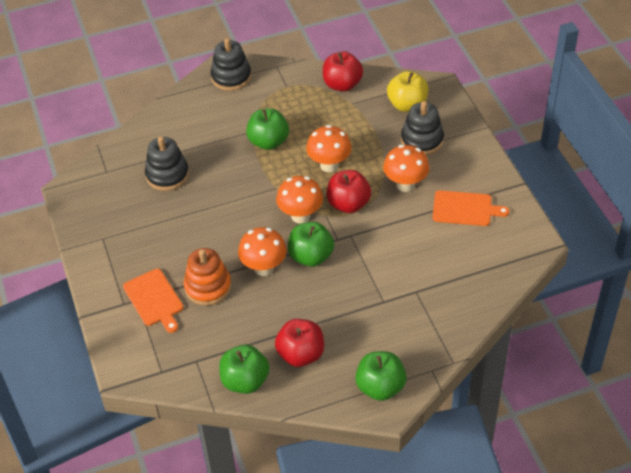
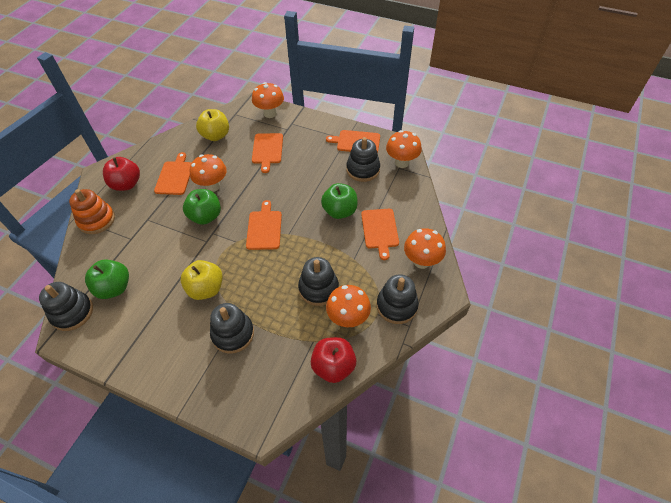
black stacking toy: [145,136,189,191] [211,38,251,91] [401,101,444,155] = 3 -> [39,282,93,331] [210,303,254,354] [298,257,339,306] [346,137,380,182] [377,274,419,324] = 5
green apple: [219,345,269,394] [246,108,289,150] [288,222,334,267] [355,351,407,401] = 4 -> [85,259,129,299] [183,189,221,225] [321,183,358,219] = 3
orange cutting board: [123,269,184,333] [433,190,509,226] = 2 -> [154,152,192,195] [246,200,282,250] [252,133,283,173] [326,130,380,153] [361,209,399,260] = 5
orange mushroom: [238,227,287,276] [276,176,323,223] [306,125,352,172] [383,145,429,192] = 4 -> [190,154,227,192] [252,82,284,118] [326,285,371,327] [386,130,422,168] [404,228,446,269] = 5
red apple: [275,319,324,367] [323,51,363,92] [327,170,371,213] = 3 -> [103,157,140,191] [311,337,356,383] = 2
yellow apple: [387,71,428,112] = 1 -> [181,260,222,300] [196,109,229,141] = 2

